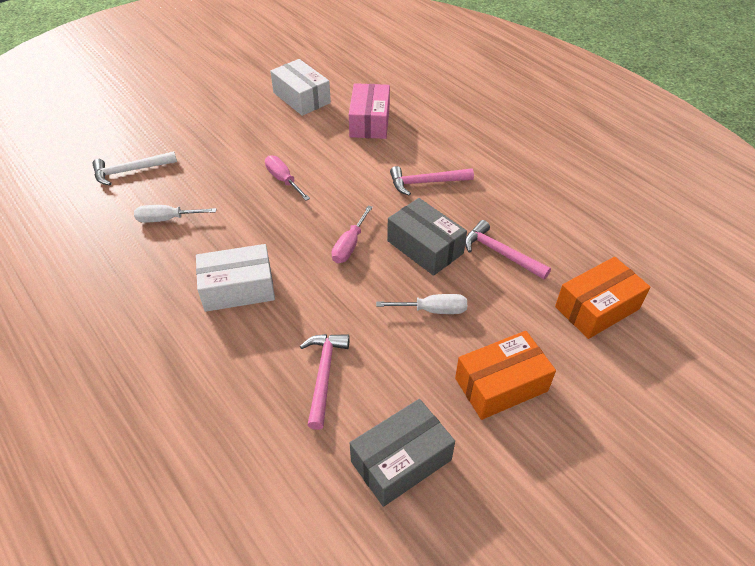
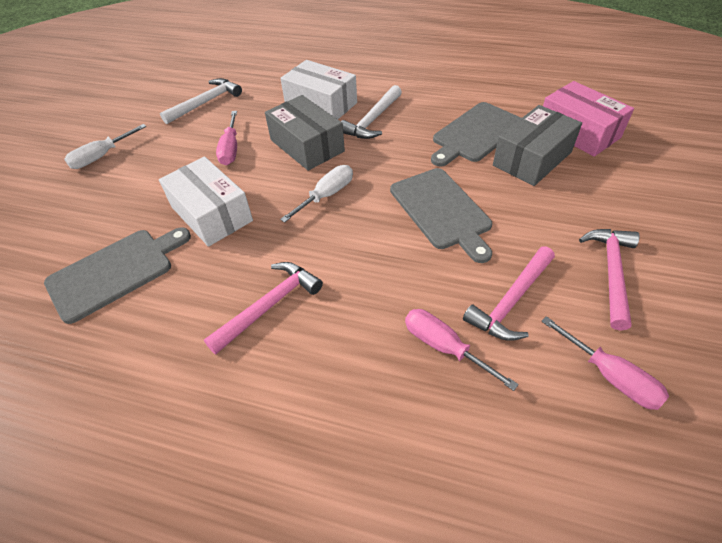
grey cutting board: none = 0 -> [44,227,191,324] [390,168,492,263] [431,102,521,167] = 3
orange box: [455,331,556,420] [555,257,651,339] = 2 -> none = 0
pink screwdriver: [265,155,310,201] [332,205,373,263] = 2 -> [216,111,237,165] [405,309,519,391] [541,316,669,410] = 3
white hammer: [92,151,177,185] = 1 -> [160,78,242,124] [341,85,402,139] = 2

